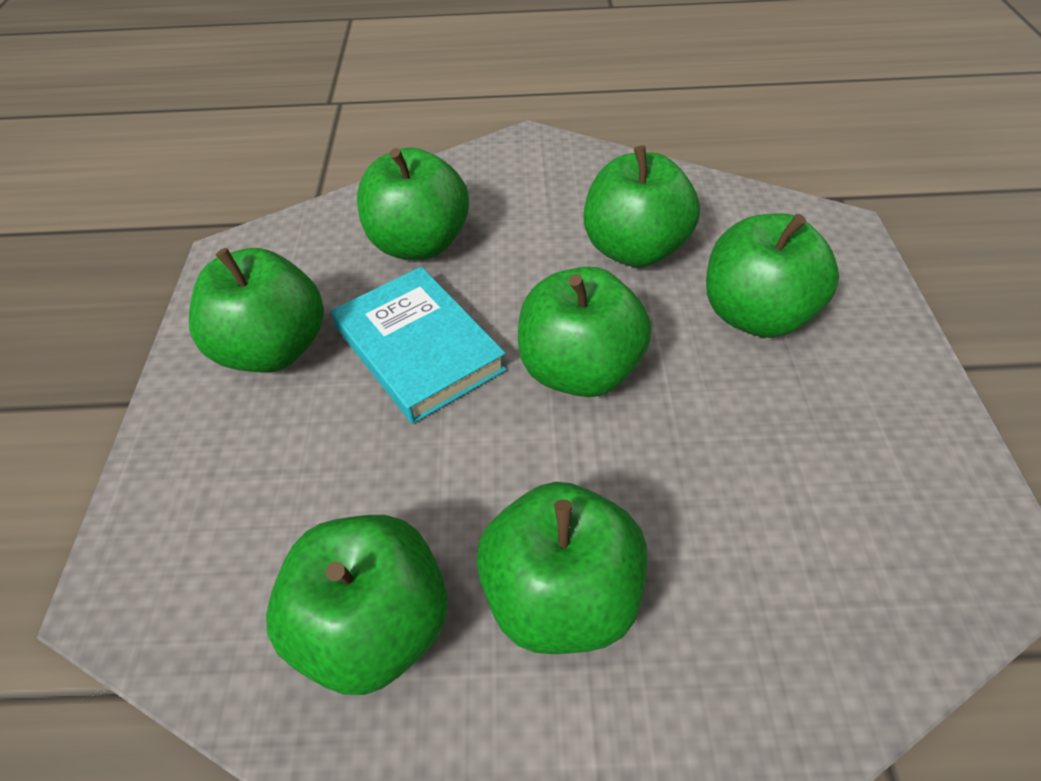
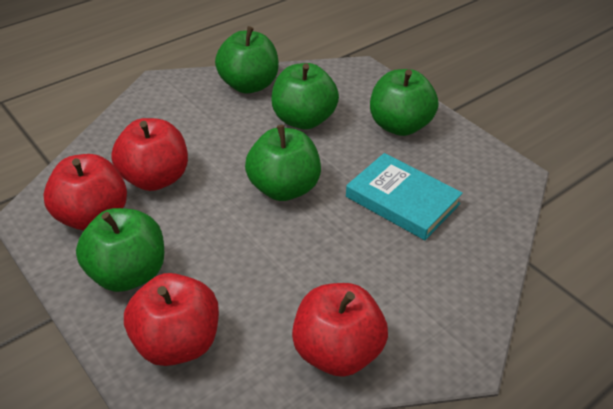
green apple: [189,248,324,373] [266,515,448,695] [357,147,469,260] [476,482,647,654] [518,266,652,397] [584,145,700,267] [706,213,839,338] = 7 -> [76,208,165,292] [215,26,279,93] [245,125,321,201] [271,63,339,129] [370,69,438,136] = 5
red apple: none = 0 -> [43,154,127,231] [111,118,188,191] [124,273,219,366] [292,283,388,377] = 4

